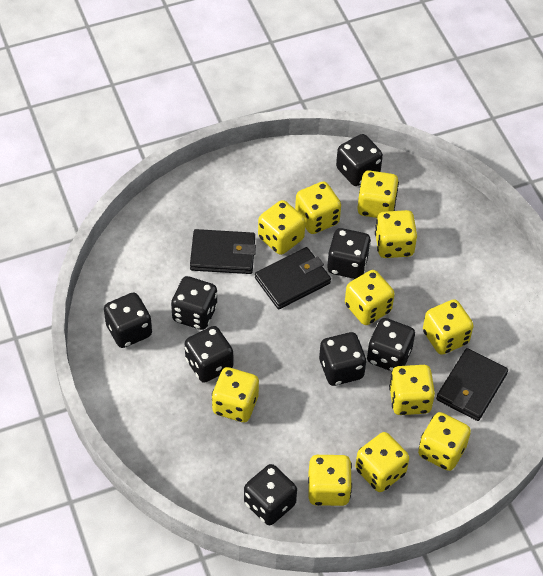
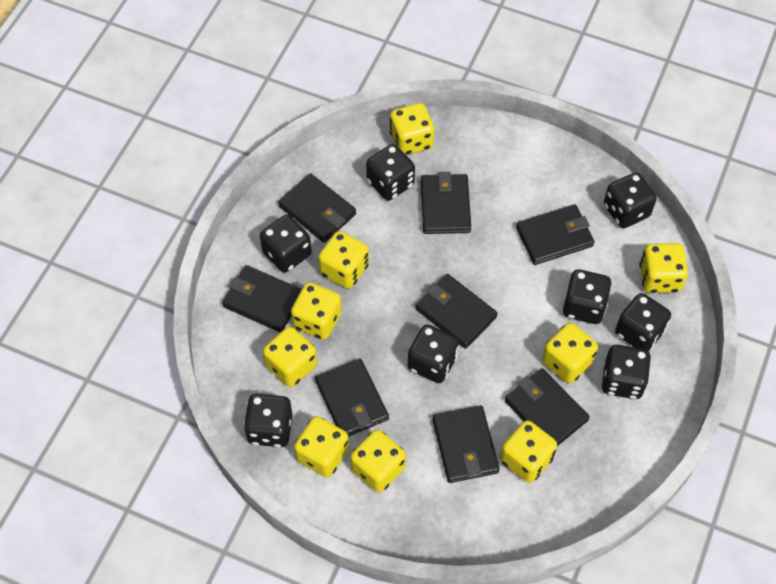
black wallet: [190,229,256,274] [255,247,331,309] [436,348,508,421] = 3 -> [222,265,301,332] [278,173,356,243] [315,359,389,437] [415,274,498,349] [421,172,471,234] [432,405,500,483] [505,368,590,446] [516,204,595,265] = 8
yellow dice: [212,367,259,422] [258,200,306,255] [295,181,341,234] [308,455,352,506] [345,270,395,325] [355,432,409,492] [357,170,399,218] [375,210,417,258] [389,365,435,415] [418,412,471,471] [423,299,474,355] = 11 -> [263,327,317,387] [291,282,342,340] [294,416,349,477] [318,231,369,289] [350,430,406,492] [390,103,434,155] [500,420,557,483] [542,323,598,383] [639,243,688,293] = 9

